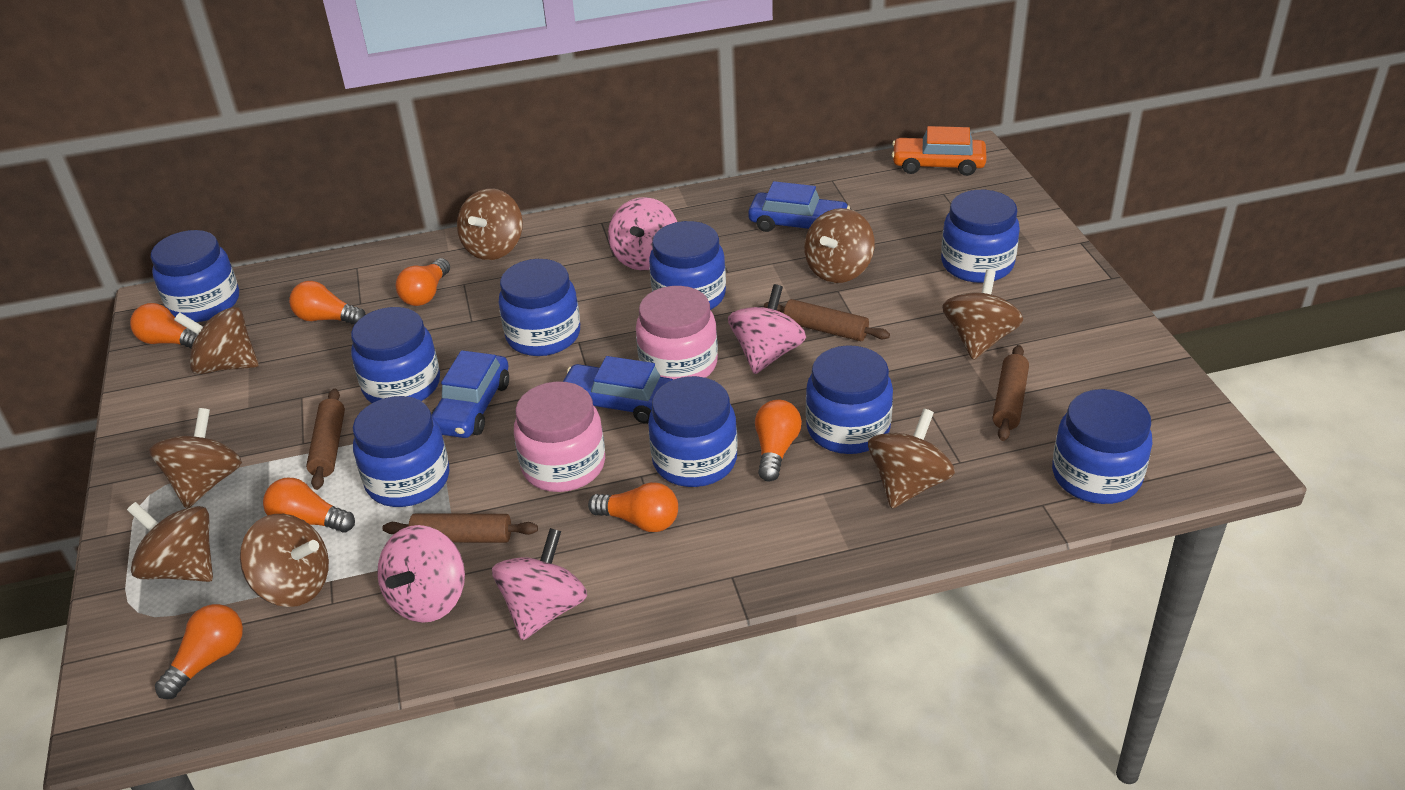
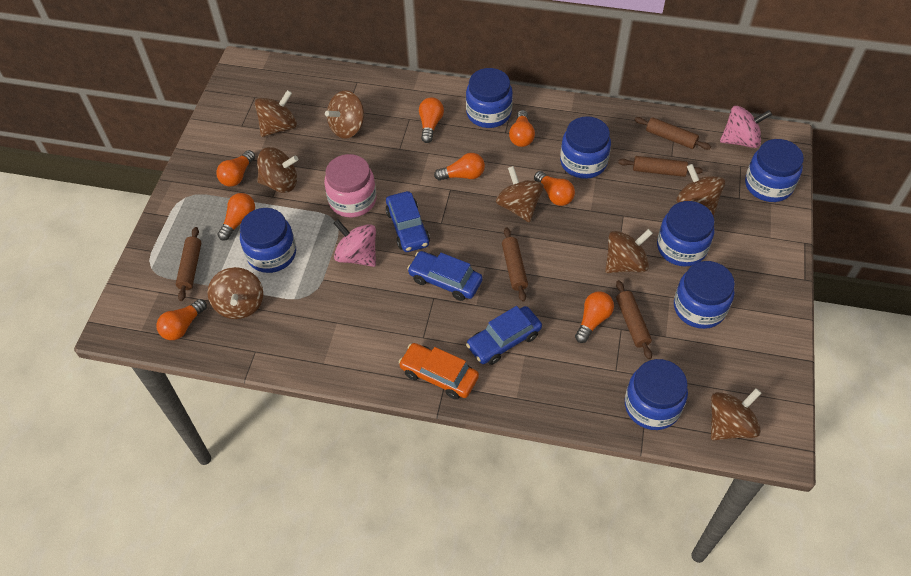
blue jar: [151,230,239,322] [351,307,440,403] [353,396,449,507] [498,259,580,356] [648,376,738,487] [649,221,726,310] [806,345,893,454] [941,190,1020,283] [1052,389,1152,504] = 9 -> [240,208,296,273] [466,68,513,128] [560,116,611,179] [625,359,688,430] [657,201,715,266] [674,261,735,329] [745,139,804,202] = 7
brown rolling pin: [306,389,345,490] [382,514,538,543] [764,299,890,341] [993,345,1029,441] = 4 -> [176,227,201,301] [502,227,528,301] [616,280,652,359] [618,156,703,177] [634,117,711,150] = 5
orange light bulb: [130,303,198,348] [155,604,243,699] [263,478,355,533] [289,281,366,325] [396,258,450,306] [588,482,678,532] [755,400,802,482] = 7 -> [156,299,207,340] [216,150,255,187] [217,193,255,241] [419,97,444,143] [434,153,485,181] [509,110,535,147] [534,171,575,206] [575,291,614,343] = 8
pink jar: [514,381,605,492] [636,286,718,380] = 2 -> [324,154,377,217] = 1
pink spinning top: [377,525,465,623] [492,528,587,640] [608,197,677,270] [728,284,806,374] = 4 -> [333,219,376,267] [720,106,772,148] = 2

